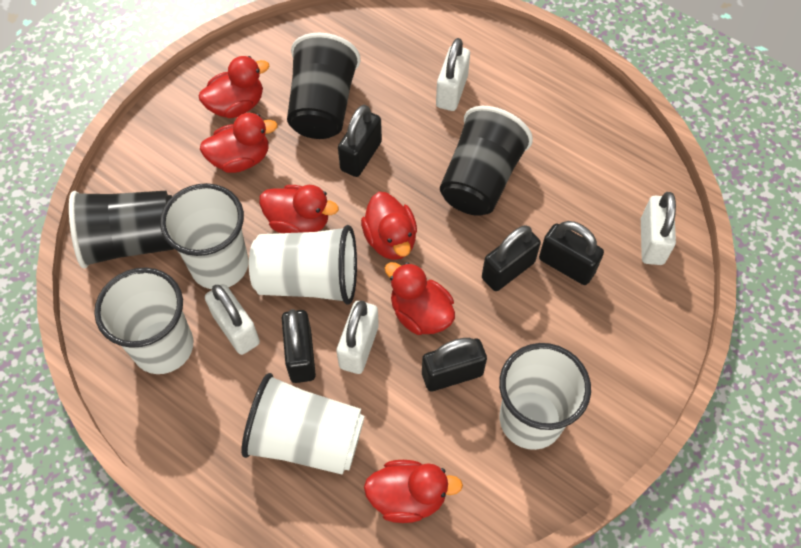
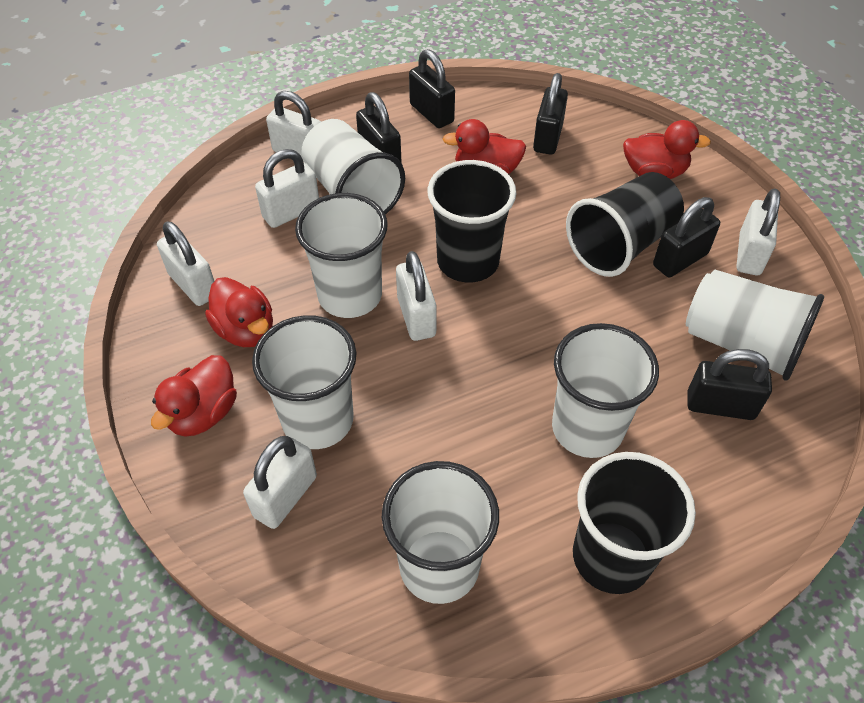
red duck: [199,56,269,118] [200,113,278,173] [259,185,339,233] [361,192,417,260] [364,460,463,523] [385,262,455,335] = 6 -> [151,355,237,437] [205,277,273,347] [443,119,526,174] [623,120,711,179] = 4
white cup: [94,268,193,374] [160,183,249,289] [241,373,365,475] [249,225,357,305] [499,343,591,450] = 5 -> [252,315,356,449] [295,193,387,318] [302,119,405,215] [382,461,499,604] [552,323,659,458] [686,270,824,381] = 6
white padlock: [205,284,260,355] [337,300,379,374] [436,38,470,111] [641,192,676,265] = 4 -> [157,222,214,306] [243,436,317,529] [255,149,319,228] [266,91,321,162] [396,251,437,341] [737,189,780,275] = 6

